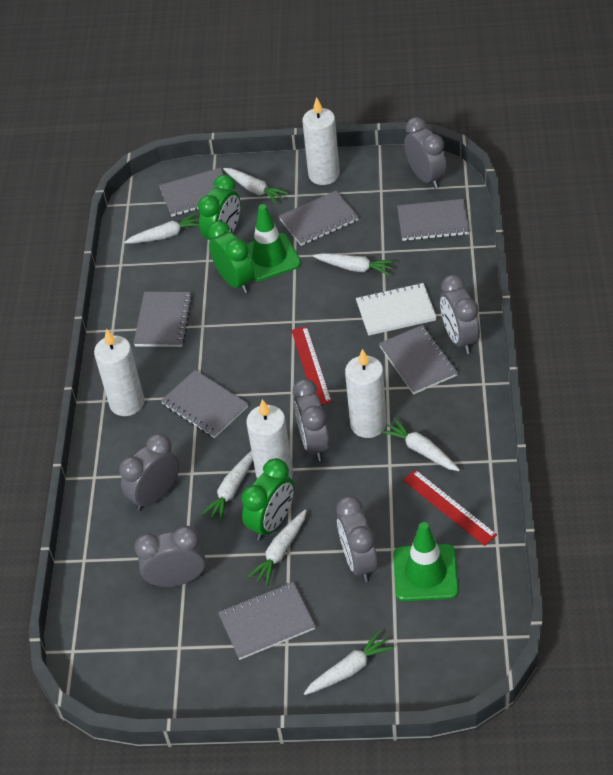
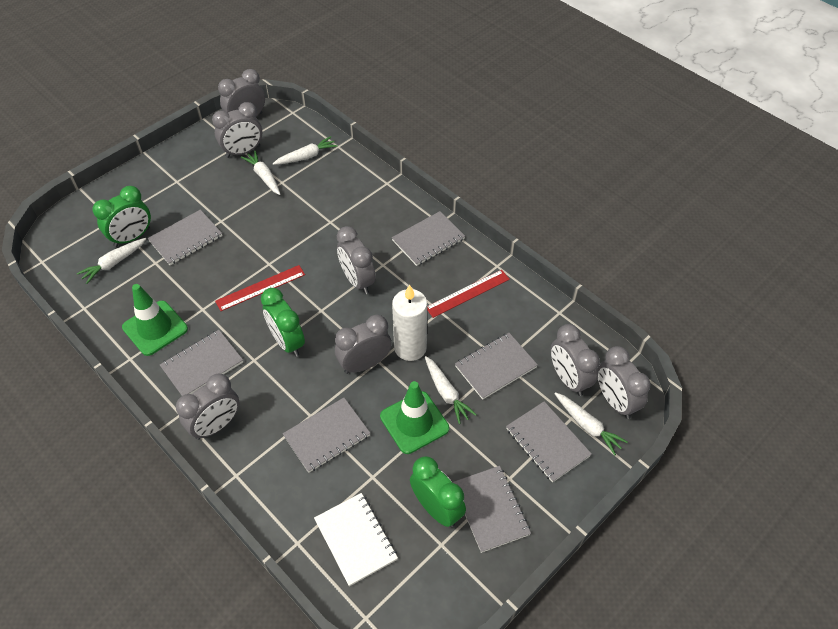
grey clock: [119,433,179,511] [134,526,206,587] [293,379,330,461] [336,496,378,582] [404,117,447,189] [440,274,480,354] = 6 -> [176,374,240,440] [212,102,262,158] [218,69,265,115] [335,314,392,374] [337,226,376,294] [551,324,600,396] [597,346,651,419] = 7
white candle: [94,328,145,416] [246,399,293,479] [302,97,340,185] [345,349,387,438] = 4 -> [392,284,427,361] = 1
white carrot: [124,213,200,244] [201,451,253,523] [223,168,288,204] [248,509,307,586] [304,630,394,695] [313,253,395,276] [381,418,460,471] = 7 -> [77,238,147,284] [241,151,280,195] [273,136,338,165] [425,356,477,424] [554,392,628,455] = 5

